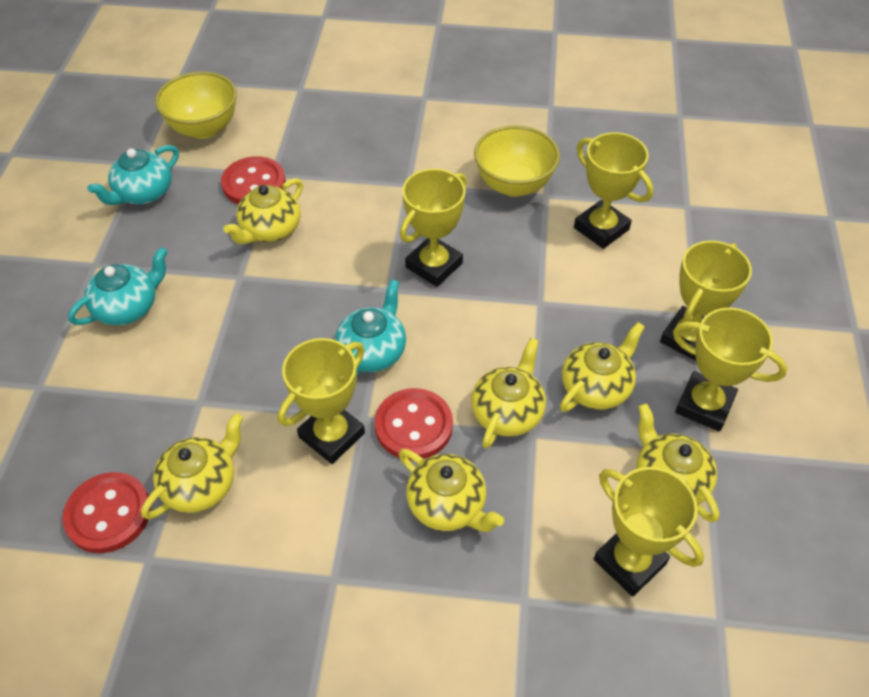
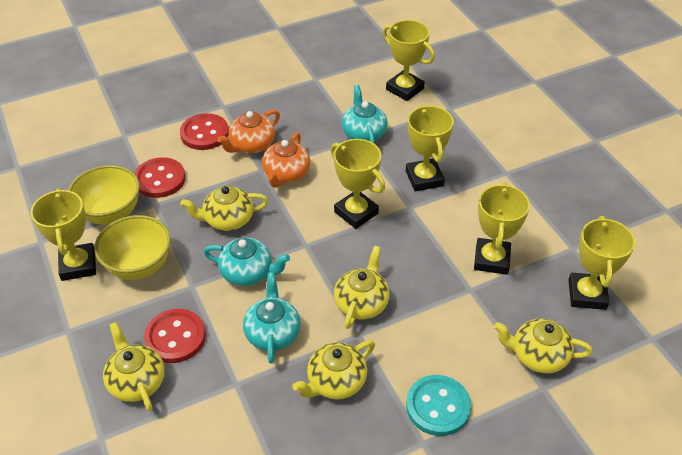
orange teapot: none = 0 -> [217,110,280,153] [262,132,310,188] = 2
turquoise button: none = 0 -> [406,375,471,436] = 1
yellow teapot: [141,413,243,519] [224,178,303,245] [399,449,504,532] [471,338,546,449] [560,322,645,412] [636,403,719,523] = 6 -> [103,322,165,411] [180,186,268,231] [292,340,375,400] [334,246,390,329] [494,318,593,374] = 5

